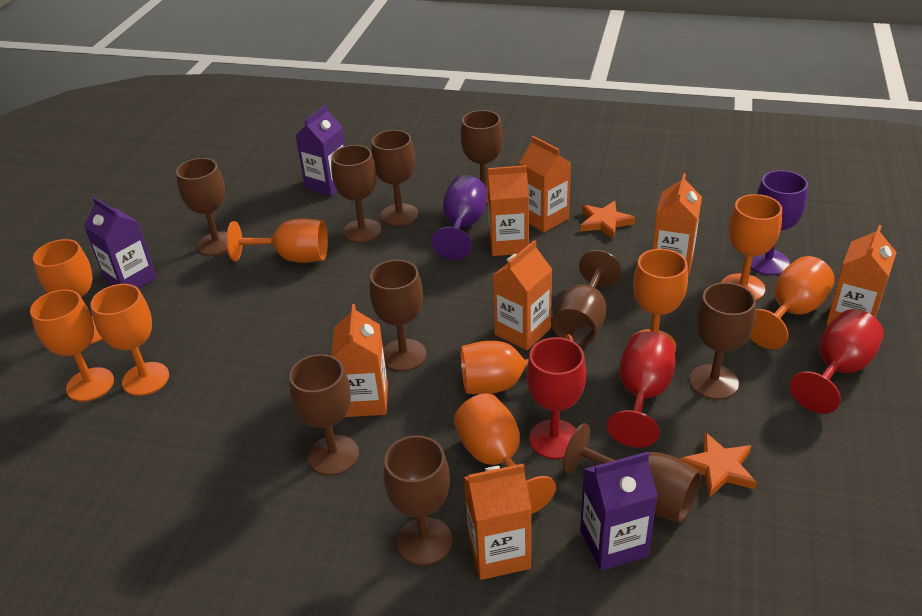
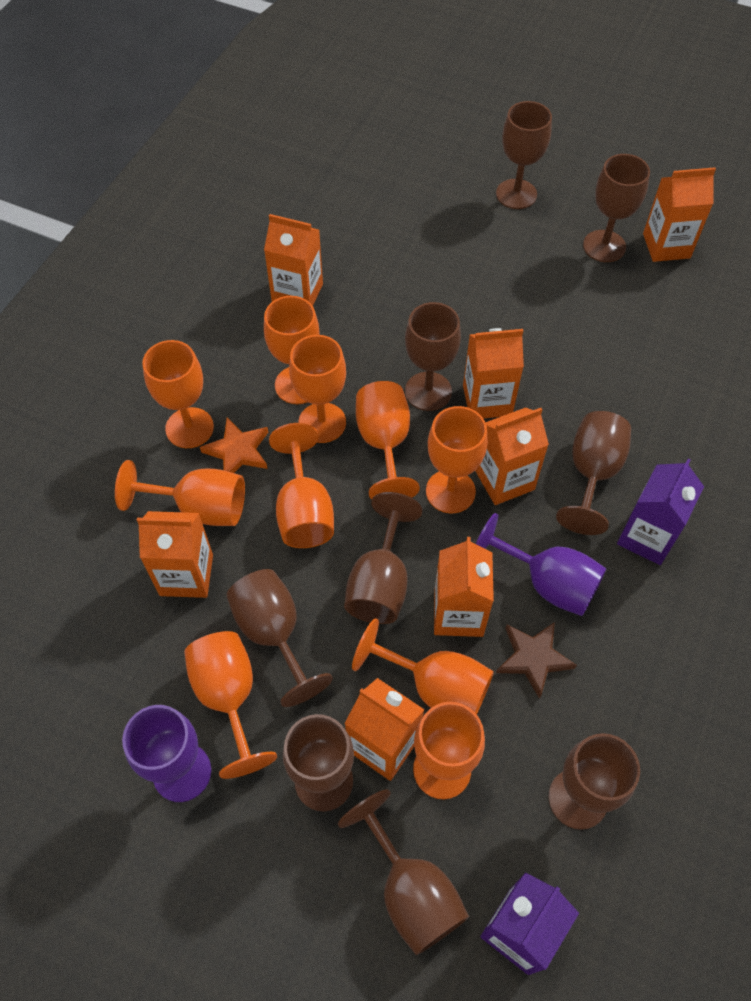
brown goblet: [176,158,228,256] [289,354,359,475] [331,145,382,243] [370,260,427,371] [371,130,418,226] [384,435,452,566] [461,110,503,205] [552,250,621,345] [563,423,701,523] [689,282,756,400] = 10 -> [226,569,333,707] [283,714,354,811] [338,789,469,955] [344,492,422,624] [405,302,461,411] [496,101,552,209] [549,733,640,830] [556,411,631,535] [583,154,650,262] = 9
brown star: none = 0 -> [496,622,577,699] = 1
orange goblet: [30,289,114,401] [33,239,102,345] [90,284,169,396] [226,218,328,263] [454,394,556,514] [460,334,573,394] [633,249,688,351] [722,194,782,300] [750,256,835,349] = 9 -> [115,460,245,526] [142,340,214,448] [184,631,277,779] [264,296,320,404] [269,423,334,548] [289,335,346,443] [352,618,494,714] [356,381,420,499] [413,702,485,799] [426,406,488,513] = 10
orange star: [580,201,635,239] [679,432,757,498] = 2 -> [200,418,268,473] = 1
purple carton: [84,197,157,289] [295,105,345,197] [580,452,658,571] = 3 -> [480,873,579,975] [617,459,704,565] = 2
red goblet: [527,337,586,459] [607,331,675,447] [790,309,884,414] = 3 -> none = 0

